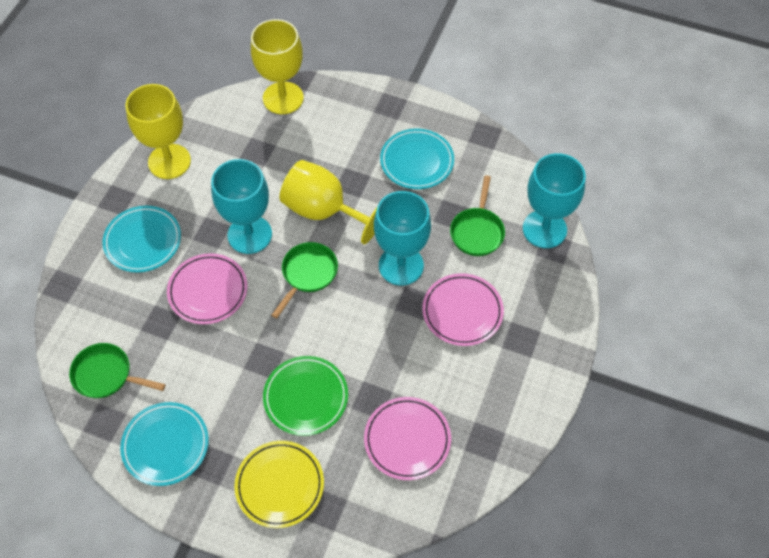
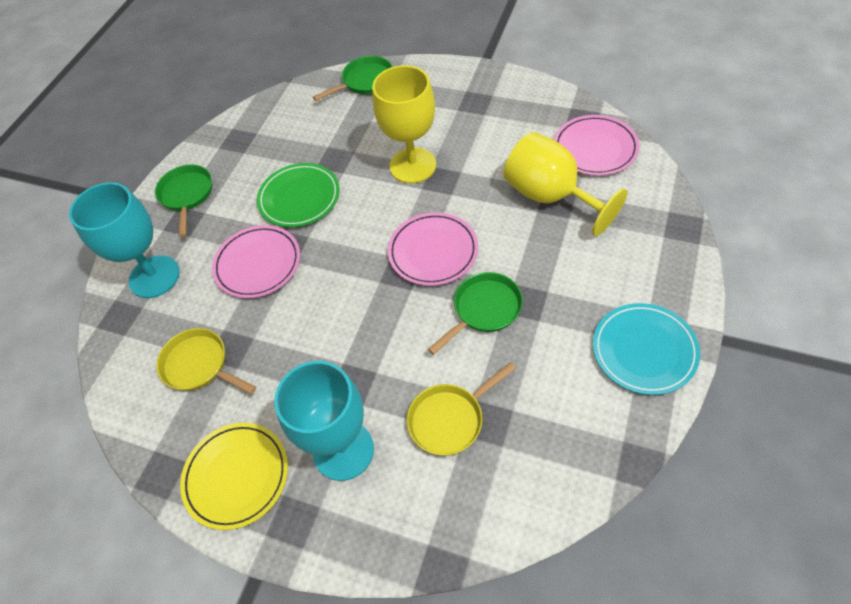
turquoise goblet: [211,159,272,254] [374,191,431,286] [523,153,586,248] = 3 -> [69,182,180,298] [274,361,374,481] = 2
turquoise plate: [102,206,181,273] [120,402,209,486] [380,129,454,189] = 3 -> [593,303,700,395] = 1
yellow goblet: [126,84,191,179] [251,19,304,114] [279,160,377,245] = 3 -> [372,65,436,183] [503,132,628,236] = 2
yellow pan: none = 0 -> [156,328,256,394] [407,362,516,456] = 2

